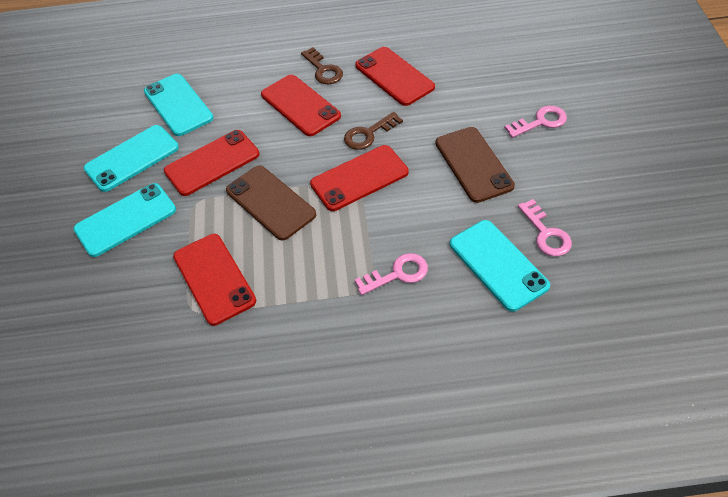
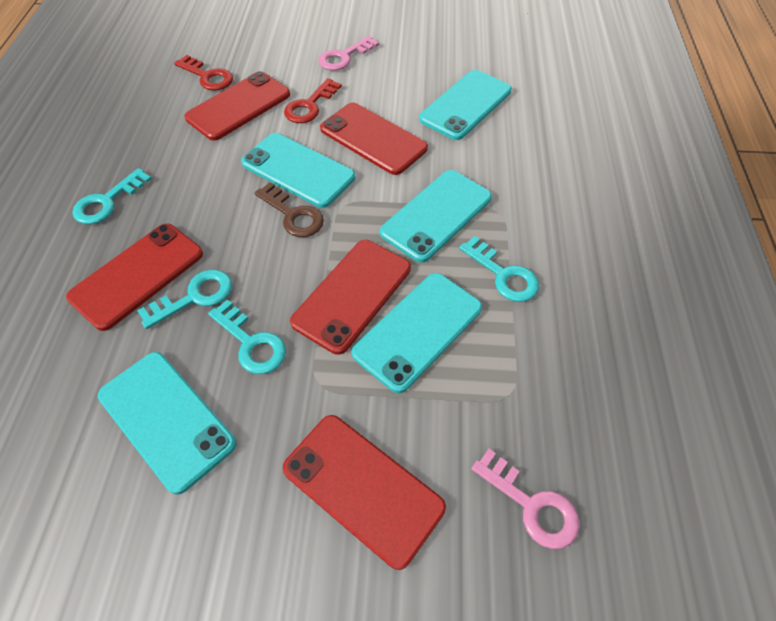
brown key: [301,47,343,84] [344,112,403,150] = 2 -> [255,182,324,237] = 1
brown phone: [226,165,316,241] [436,127,515,203] = 2 -> none = 0
pink key: [355,253,428,295] [504,105,567,138] [518,199,572,256] = 3 -> [318,36,379,71] [471,449,580,549] = 2
red key: none = 0 -> [174,55,233,91] [284,78,342,123] = 2
turquoise key: none = 0 -> [73,168,152,224] [137,270,232,329] [208,299,286,374] [459,236,539,302] = 4
turquoise phone: [74,183,176,257] [84,125,179,192] [144,74,214,136] [450,220,550,312] = 4 -> [98,352,236,495] [241,133,355,208] [352,273,482,393] [380,170,492,263] [419,70,512,140] = 5

